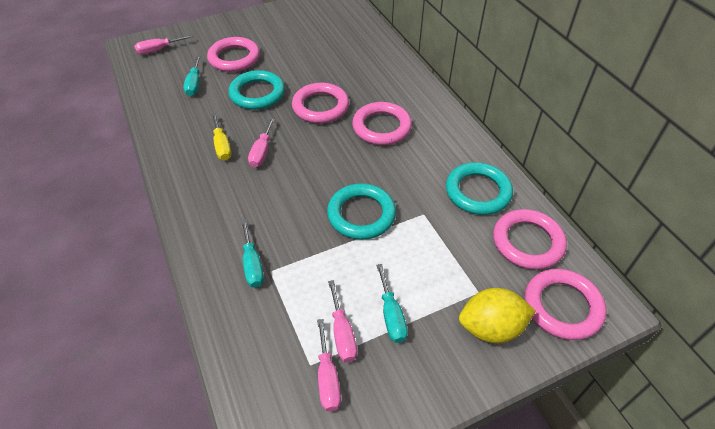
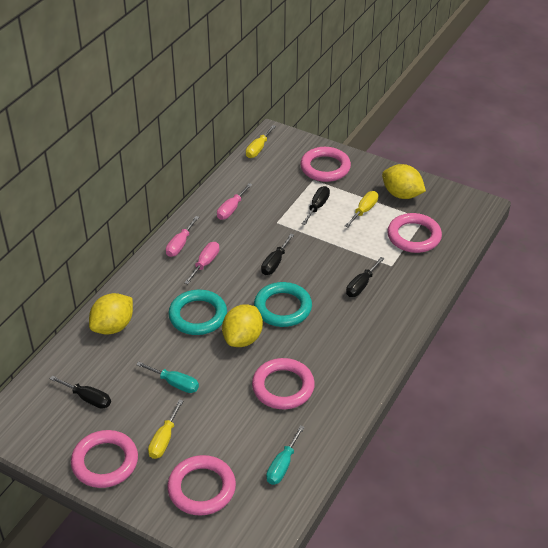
black screwdriver: none = 0 -> [50,376,111,409] [261,234,294,275] [302,186,330,225] [346,257,385,297] = 4
pink screwdriver: [134,35,193,54] [248,118,275,168] [317,319,341,411] [328,280,357,362] = 4 -> [166,216,199,257] [184,242,220,284] [217,183,252,220] = 3
turquoise ring: [229,70,285,110] [327,183,396,240] [446,162,513,215] = 3 -> [168,290,227,335] [254,282,312,327] = 2
turquoise screwdriver: [183,56,200,96] [241,219,264,288] [376,264,408,343] = 3 -> [136,362,199,393] [266,425,305,485] = 2
yellow lemon: [459,288,536,343] = 1 -> [89,293,133,335] [222,304,263,347] [382,164,426,199] = 3
yellow screwdriver: [211,113,232,160] = 1 -> [148,400,183,459] [246,125,276,158] [345,191,378,227] = 3

